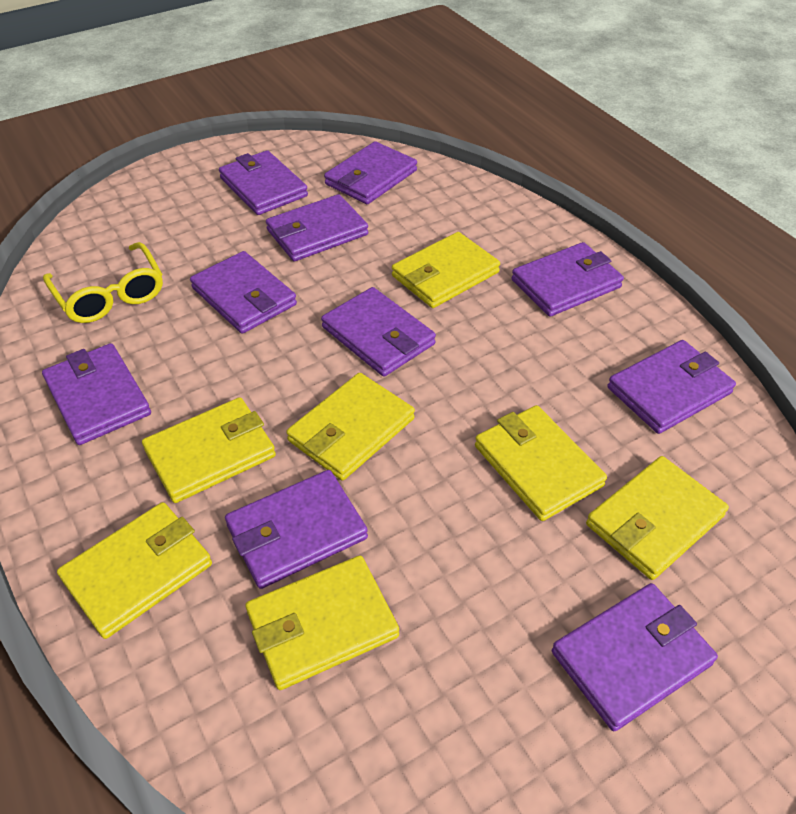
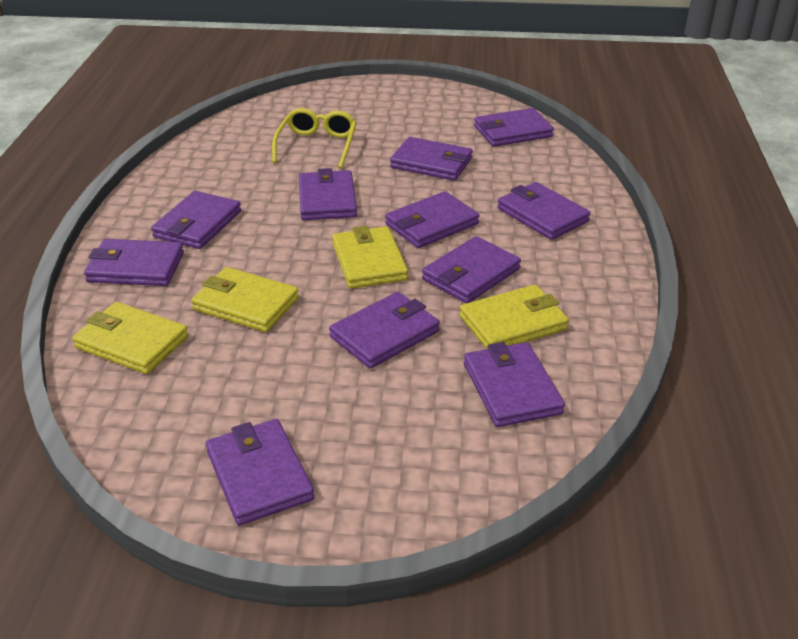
purple wallet: [42,343,151,445] [190,251,297,334] [219,150,308,215] [225,470,368,589] [266,194,368,261] [321,287,436,377] [324,141,417,204] [512,242,624,317] [552,583,718,731] [607,340,736,434] = 10 -> [84,239,184,286] [151,191,241,249] [206,419,314,525] [299,168,357,220] [329,292,440,369] [385,191,479,248] [390,137,473,181] [422,236,521,303] [464,342,565,427] [474,108,554,147] [497,182,591,240] = 11
yellow wallet: [57,502,212,639] [142,397,276,503] [245,556,399,690] [286,373,415,480] [392,232,500,308] [475,405,607,521] [586,456,729,580] = 7 -> [72,302,188,374] [191,267,299,332] [332,226,408,289] [459,285,569,349] = 4

